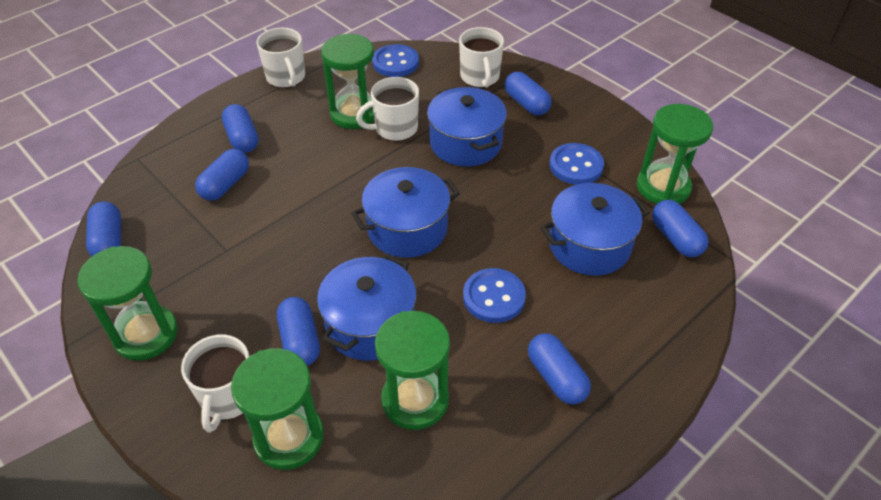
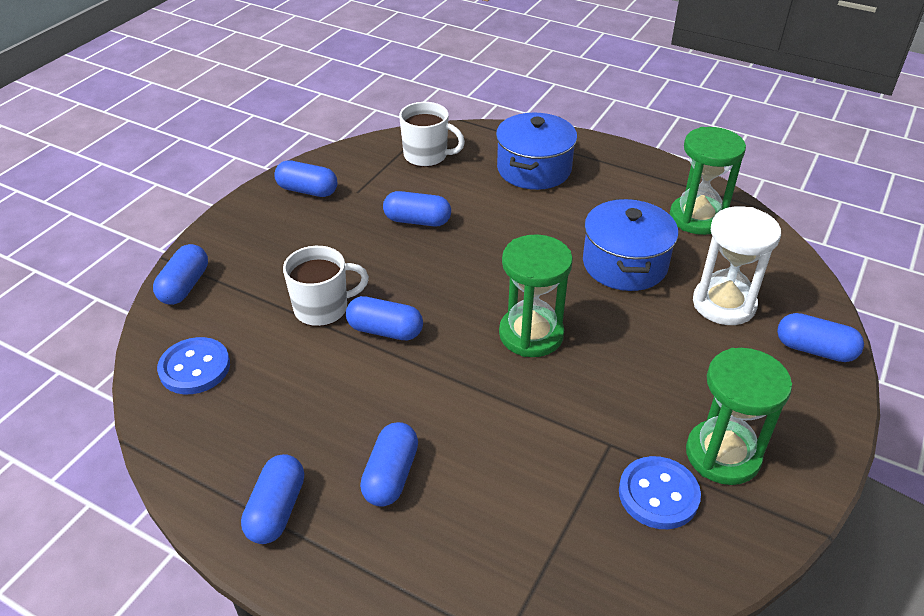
blue button: [372,44,419,77] [463,268,526,323] [550,143,604,185] = 3 -> [157,337,230,394] [619,456,701,529] = 2
blue pot: [317,254,416,361] [351,167,460,258] [427,87,507,166] [540,183,649,276] = 4 -> [496,113,577,190] [583,199,679,291] = 2
green hourglass: [77,246,178,361] [231,348,324,470] [321,34,375,129] [375,311,450,430] [637,104,713,204] = 5 -> [499,234,573,357] [670,127,746,235] [686,348,792,485] = 3
white hourglass: none = 0 -> [693,206,781,325] = 1
white mug: [181,334,249,433] [256,28,305,88] [356,77,419,141] [459,27,504,88] = 4 -> [283,246,369,327] [399,102,465,167] = 2

